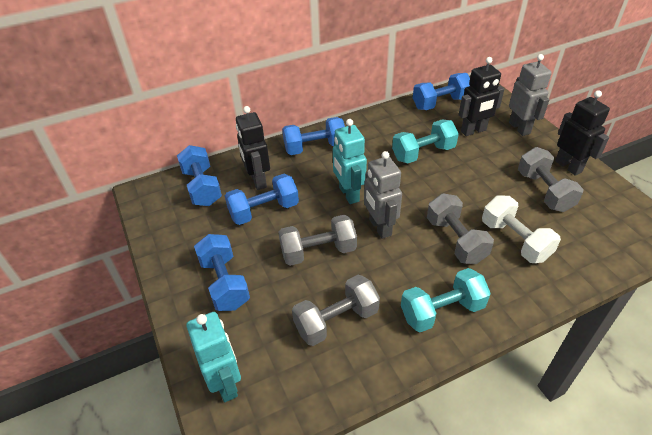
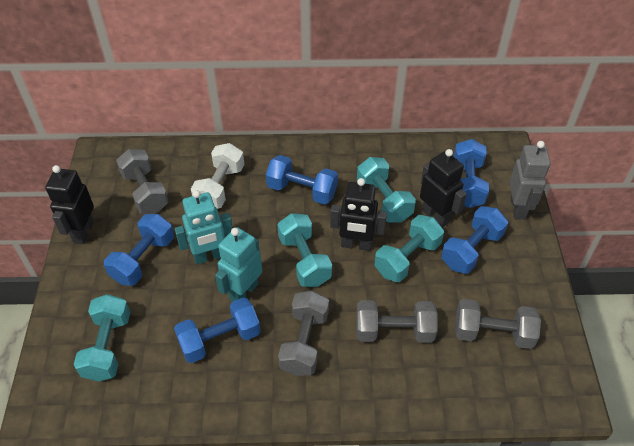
grey robot: [364,151,402,239] [509,54,552,136] = 2 -> [510,141,550,220] = 1
turquoise dumbbell: [392,120,459,163] [401,268,491,332] = 2 -> [73,294,130,382] [277,213,332,287] [357,157,416,223] [374,215,444,282] = 4

